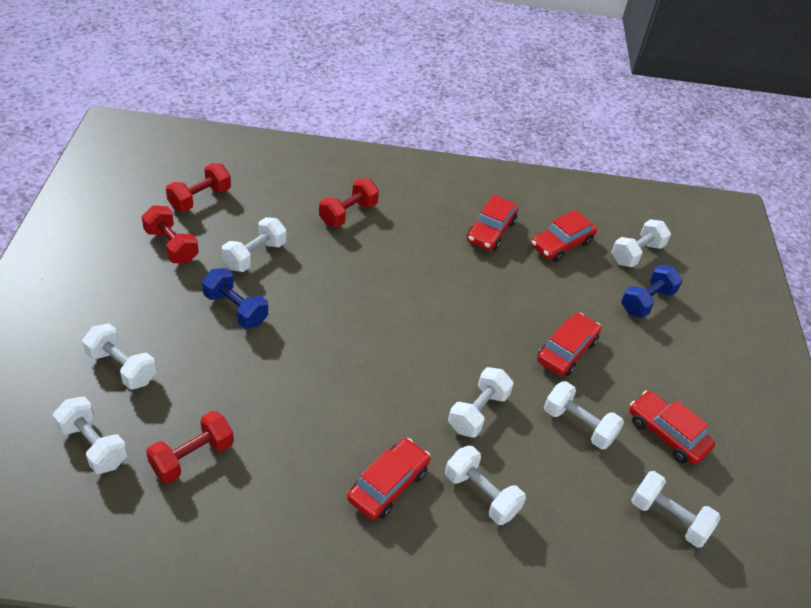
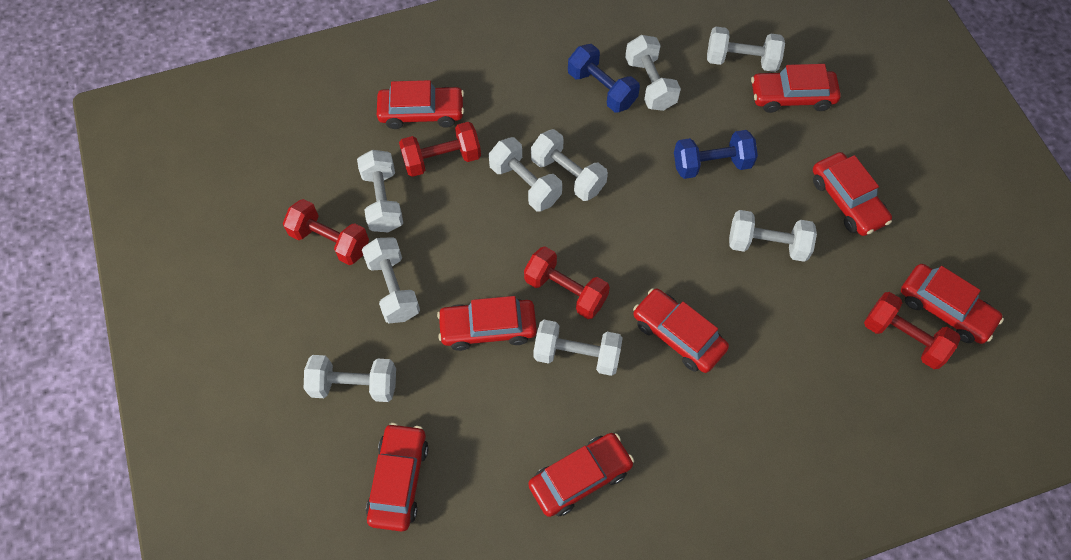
red car: [347,438,430,520] [467,195,518,250] [531,210,597,262] [537,313,601,376] [629,391,715,465] = 5 -> [366,423,429,532] [377,80,464,129] [437,296,537,351] [528,433,634,517] [633,288,729,373] [751,64,841,113] [813,152,892,236] [901,264,1004,344] = 8
white dumbbell: [53,397,128,474] [82,323,157,390] [222,217,286,272] [445,446,526,525] [448,367,514,437] [544,381,624,450] [612,219,671,267] [631,471,721,548] = 8 -> [304,355,396,402] [357,150,403,232] [362,237,420,323] [489,137,562,211] [531,129,608,201] [534,320,623,376] [625,35,681,111] [707,27,785,72] [729,210,817,262] = 9

